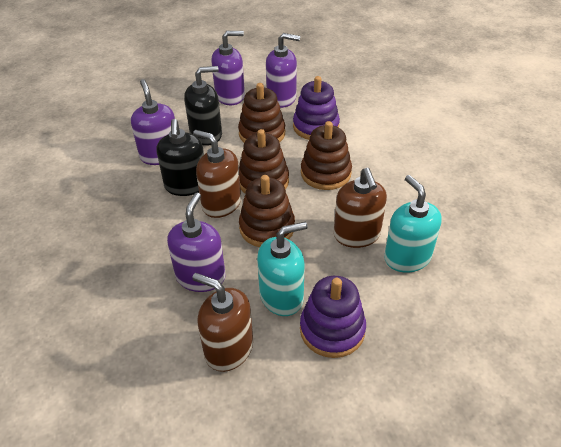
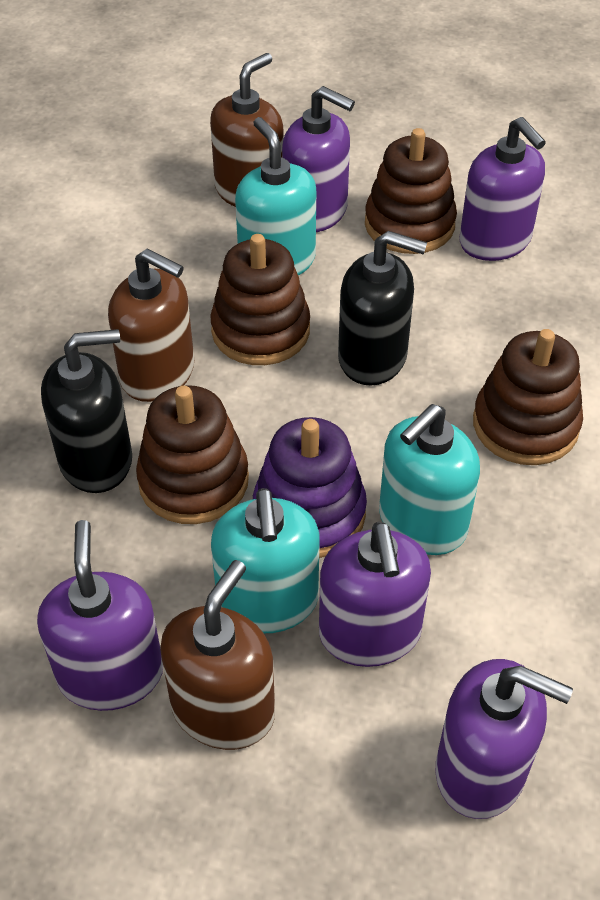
purple soap dispenser: [131,79,175,165] [167,193,226,292] [211,31,245,105] [266,33,300,108] = 4 -> [37,520,163,711] [282,86,355,232] [319,521,431,667] [435,659,573,819] [459,117,546,261] = 5
purple stacking toy: [293,76,340,140] [300,276,366,358] = 2 -> [253,417,367,558] = 1
turquoise soap dispenser: [257,222,308,316] [384,175,442,273] = 2 -> [211,488,320,633] [235,117,316,276] [379,404,480,555] = 3

